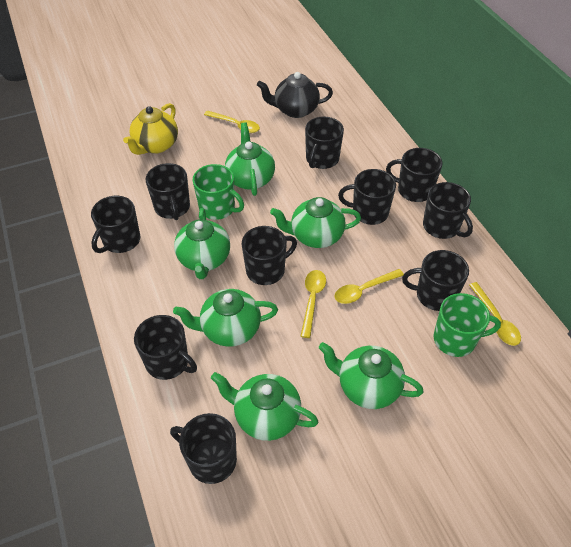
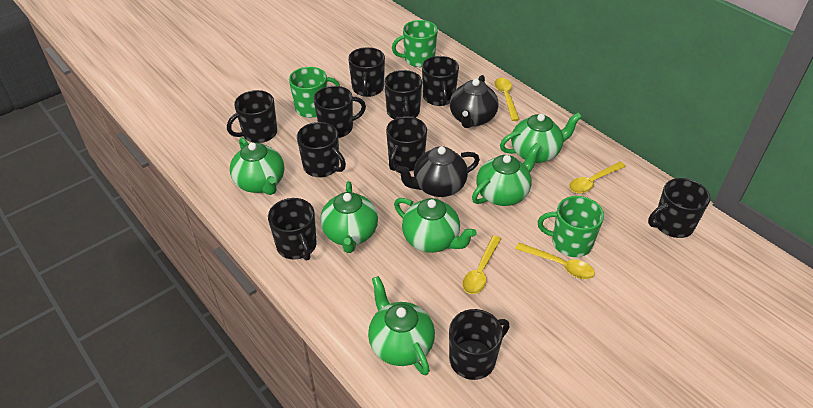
black teapot: [257,72,333,118] = 1 -> [396,146,480,197] [450,75,499,128] = 2
green mug: [193,164,244,220] [434,293,501,357] = 2 -> [289,67,340,118] [392,20,438,67] [538,196,604,257] = 3
yellow teapot: [123,103,178,155] = 1 -> none = 0

